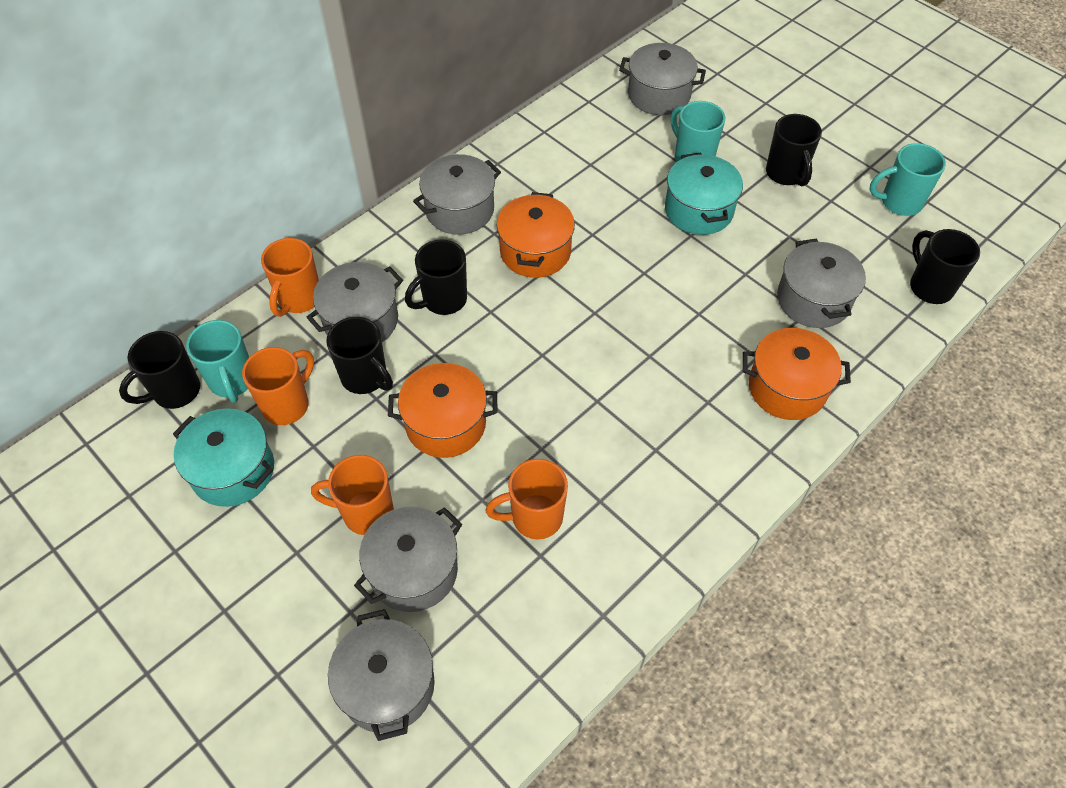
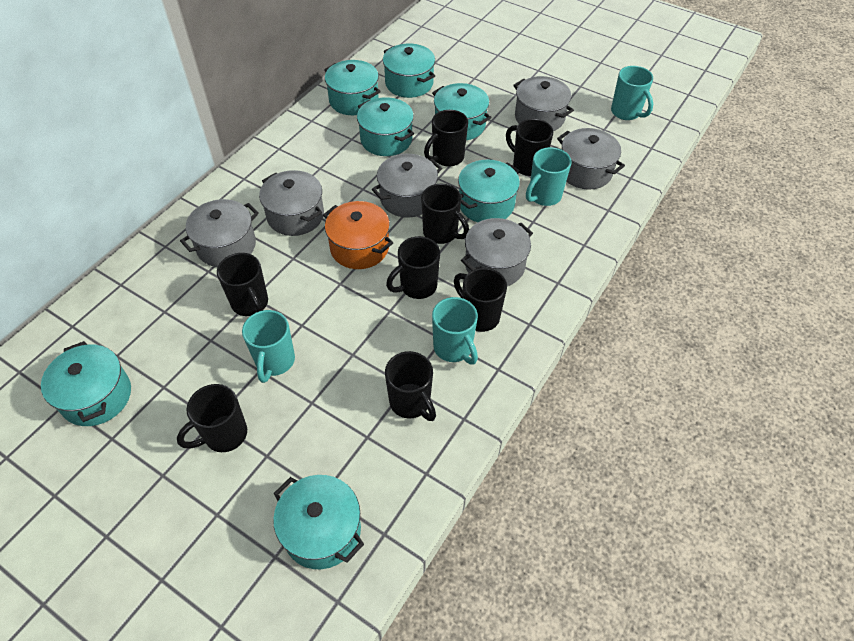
black mug: [119,331,200,409] [326,317,393,394] [405,239,467,315] [766,114,822,186] [910,229,980,304] = 5 -> [177,384,247,452] [217,253,268,316] [385,351,436,421] [386,236,440,299] [421,184,469,244] [424,110,468,167] [454,268,507,332] [506,119,553,176] = 8
orange mug: [242,347,314,425] [261,238,319,317] [311,455,394,535] [485,459,568,540] = 4 -> none = 0
orange pot: [388,363,498,458] [497,192,575,278] [743,328,851,420] = 3 -> [323,201,393,269] = 1
turquoise mug: [186,320,249,403] [671,101,725,162] [869,143,946,216] = 3 -> [242,310,295,383] [432,297,478,365] [526,147,571,206] [611,66,653,120] = 4
turquoise pot: [173,408,274,507] [665,153,743,235] = 2 -> [41,341,131,426] [273,475,364,569] [324,60,381,115] [357,97,414,156] [383,44,435,98] [432,83,492,140] [458,159,520,222] = 7

